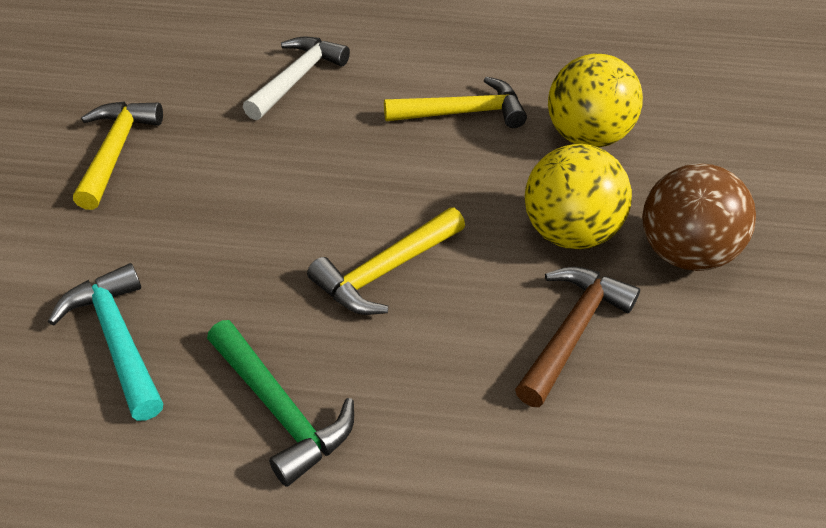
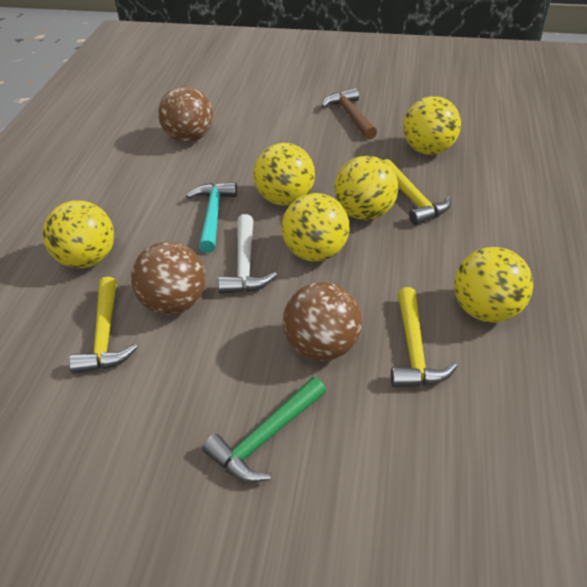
brown ball: [642,163,756,271] = 1 -> [131,242,206,315] [158,86,213,142] [283,282,362,361] = 3
yellow ball: [525,144,632,249] [548,53,643,148] = 2 -> [43,200,114,268] [253,143,315,206] [281,193,349,261] [334,156,398,220] [403,96,461,155] [454,247,533,323] = 6

